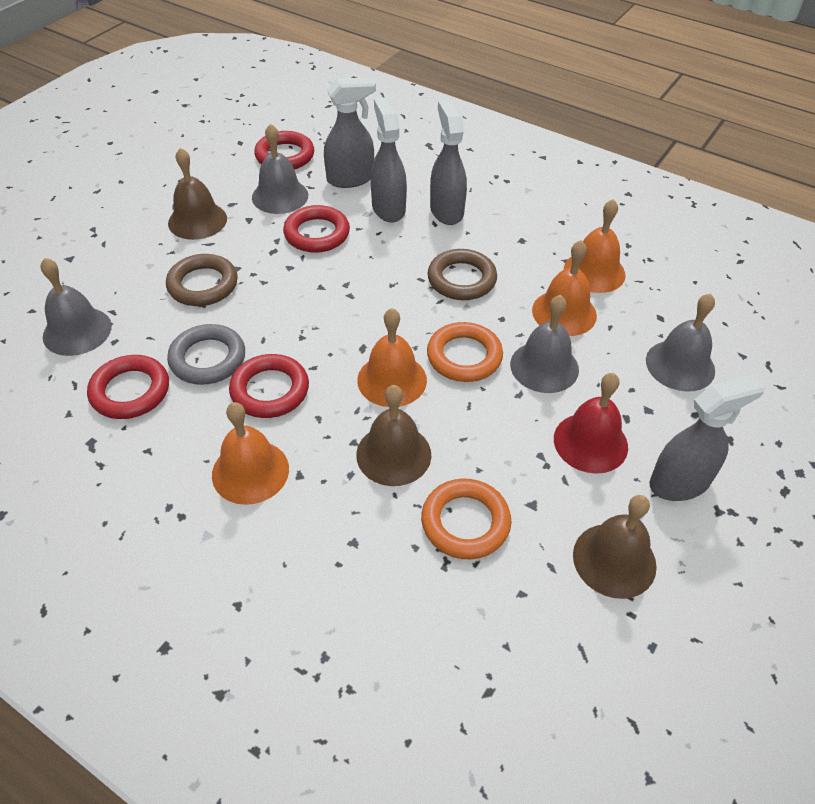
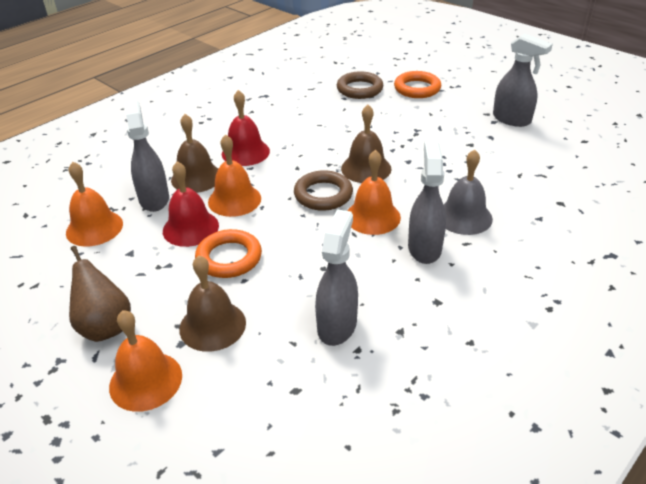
brown pear: none = 0 -> [69,246,131,342] = 1
grey bell: [40,258,112,356] [252,124,308,214] [510,295,579,393] [646,293,715,392] = 4 -> [443,149,493,235] = 1
grey ring: [167,324,245,385] = 1 -> none = 0
red bell: [554,373,628,474] = 1 -> [163,161,219,247] [222,90,270,166] = 2
red ring: [87,355,169,419] [229,354,309,418] [254,131,314,169] [283,205,350,253] = 4 -> none = 0

